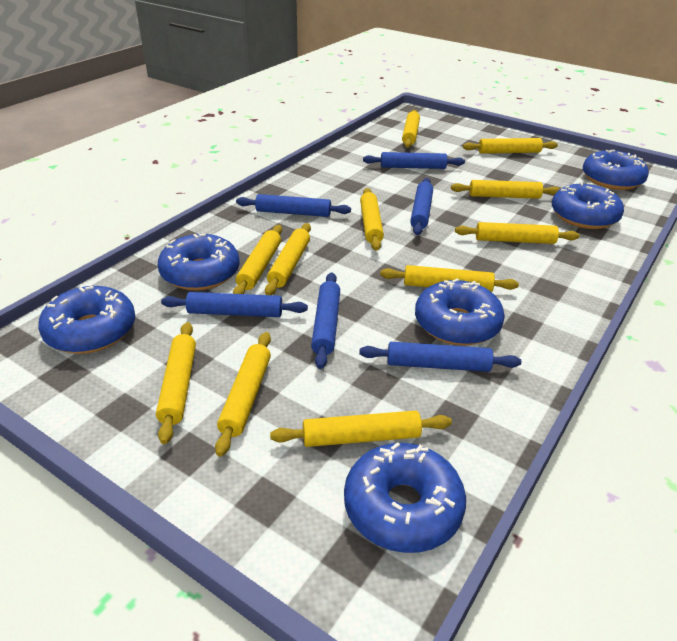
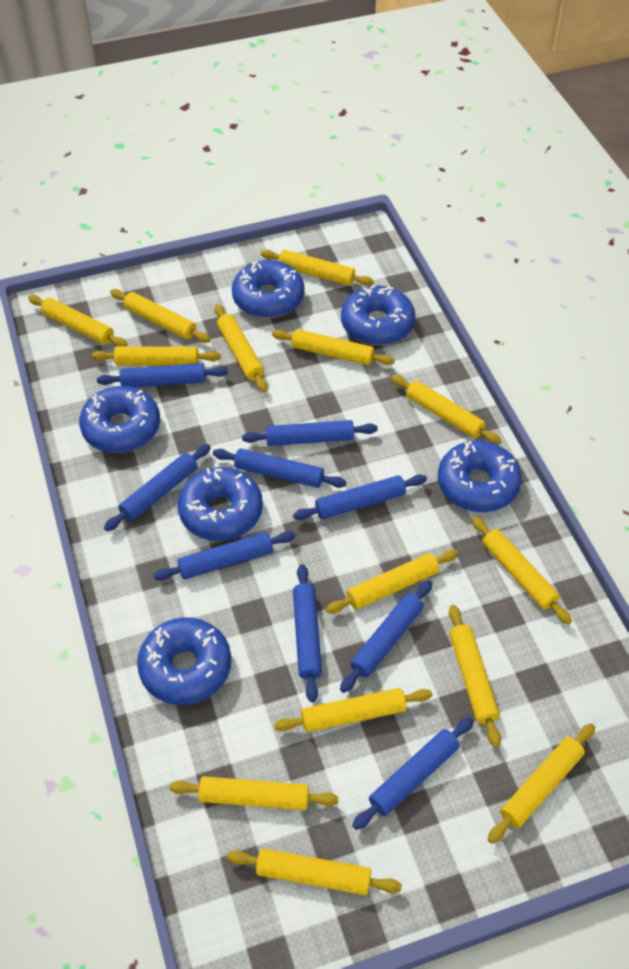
blue rolling pin: [161,292,308,317] [236,194,351,217] [311,272,340,369] [359,342,521,372] [363,152,465,169] [410,178,433,235] = 6 -> [97,363,228,387] [104,444,211,531] [154,531,296,581] [213,448,347,488] [242,420,378,446] [293,474,427,520] [293,564,322,702] [340,580,432,693] [352,717,474,830] = 9
yellow rolling pin: [156,322,196,444] [215,332,271,457] [233,225,282,294] [265,223,311,295] [270,411,452,447] [360,188,384,251] [380,265,519,292] [402,110,420,148] [451,180,560,199] [455,222,580,244] [463,138,558,154] = 11 -> [28,295,128,346] [92,346,221,366] [110,289,211,343] [169,776,339,811] [214,304,267,392] [227,848,402,895] [261,250,374,286] [272,329,395,365] [274,688,432,732] [326,550,459,614] [391,375,502,445] [449,605,501,748] [472,516,572,624] [488,723,595,844] = 14

